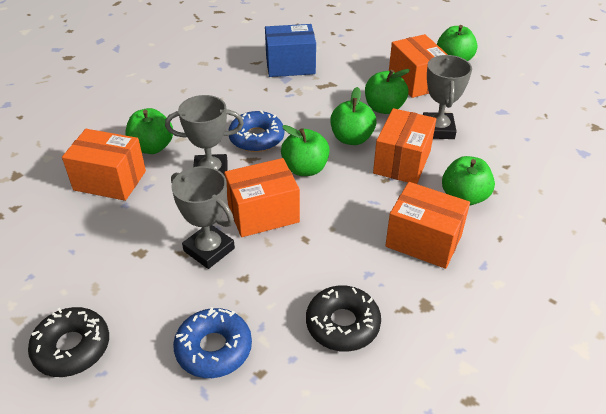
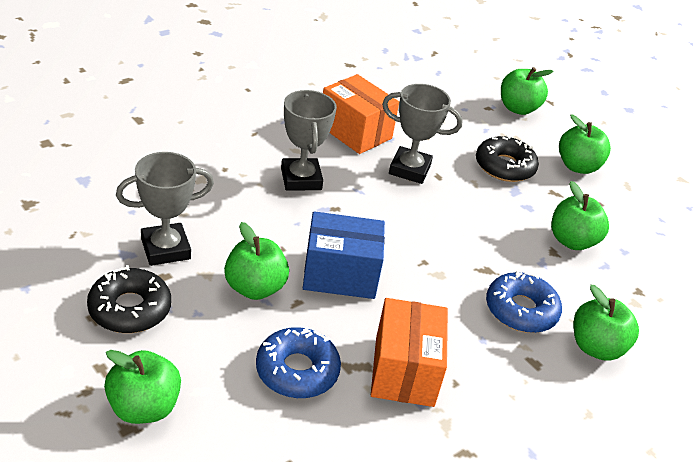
orange box: [62,129,146,201] [224,158,300,237] [373,108,436,184] [385,182,470,269] [389,34,448,98] = 5 -> [323,74,399,154] [371,298,448,407] = 2

